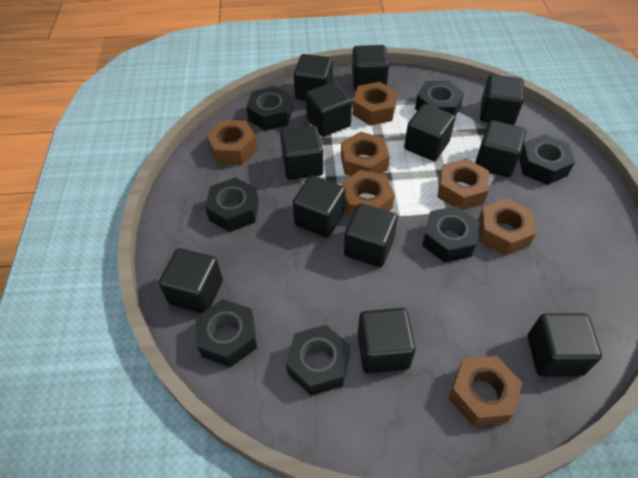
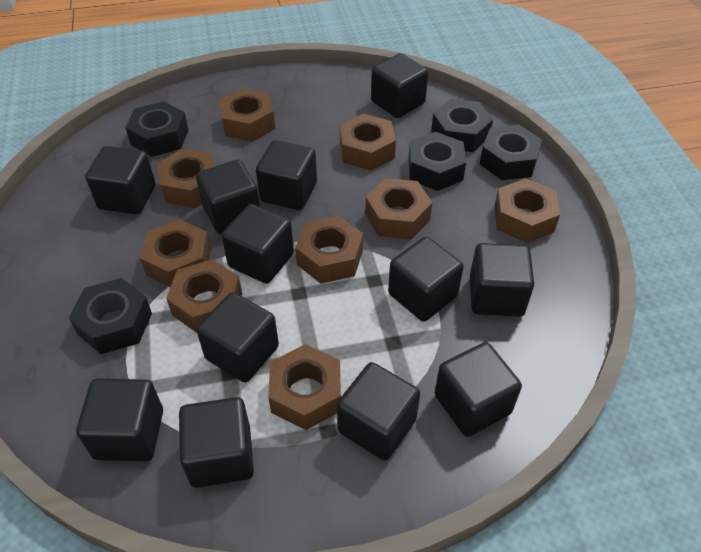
black nut: [196,299,257,367] [205,177,259,232] [246,86,293,131] [286,325,351,395] [415,80,464,116] [422,206,479,263] [519,134,575,185] = 7 -> [69,278,152,354] [125,101,189,157] [408,132,466,191] [431,99,493,152] [480,125,542,180] = 5
brown nut: [206,120,257,164] [341,132,390,176] [341,170,395,217] [352,82,398,126] [437,158,489,210] [449,356,522,426] [478,198,536,256] = 7 -> [140,219,211,287] [157,149,215,208] [166,259,242,333] [219,88,275,142] [268,344,341,430] [295,216,363,284] [339,114,396,171] [365,178,432,239] [494,178,560,243] = 9

